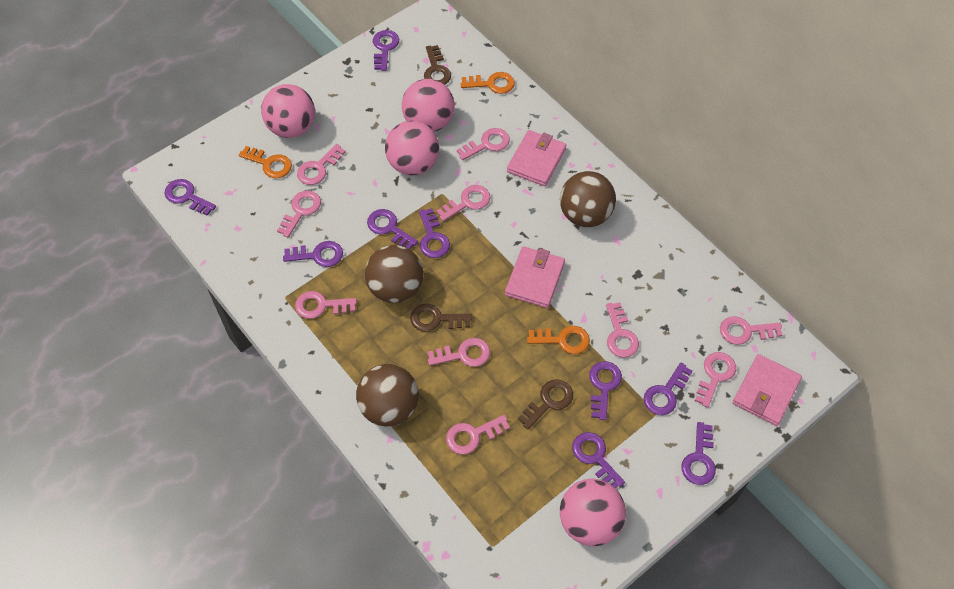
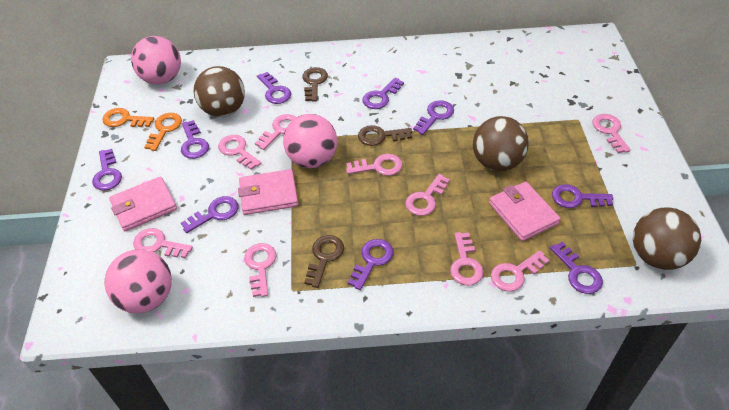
orange key: [239,146,292,178] [461,72,515,94] [527,326,590,354] = 3 -> [102,108,154,127] [144,113,182,151] = 2
pink ball: [261,84,315,138] [385,121,439,176] [402,79,455,132] [560,479,626,546] = 4 -> [105,249,172,313] [131,36,181,85] [283,114,337,168] = 3
pink key: [277,191,321,237] [295,291,357,319] [297,144,346,185] [428,338,490,367] [436,185,491,221] [446,415,510,455] [457,128,510,160] [606,302,639,358] [695,352,736,408] [720,316,782,345] = 10 -> [133,228,193,258] [218,135,261,170] [244,243,276,297] [255,114,297,150] [346,154,403,176] [405,174,450,216] [450,232,484,285] [491,251,550,291] [592,114,631,153] = 9

